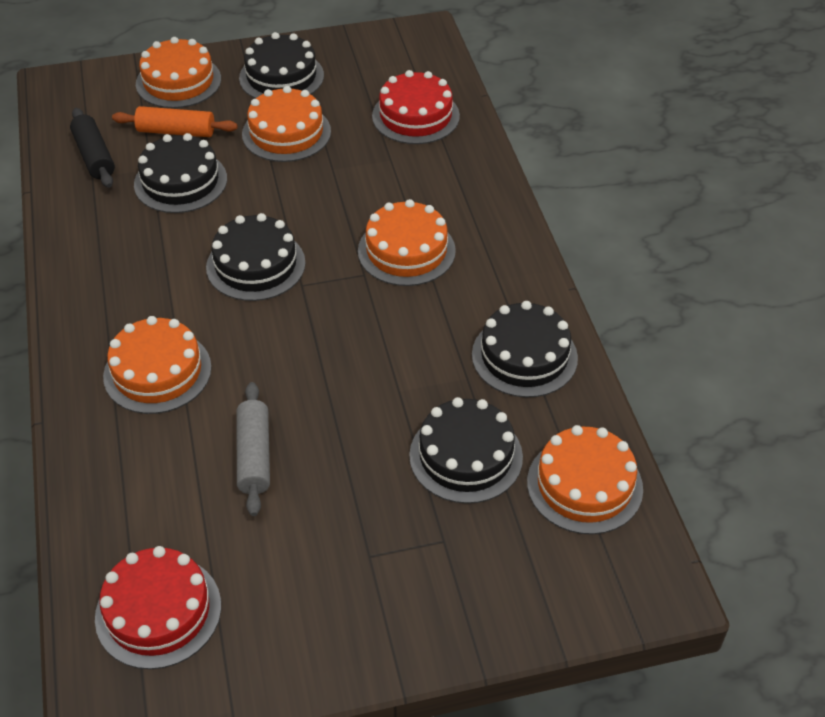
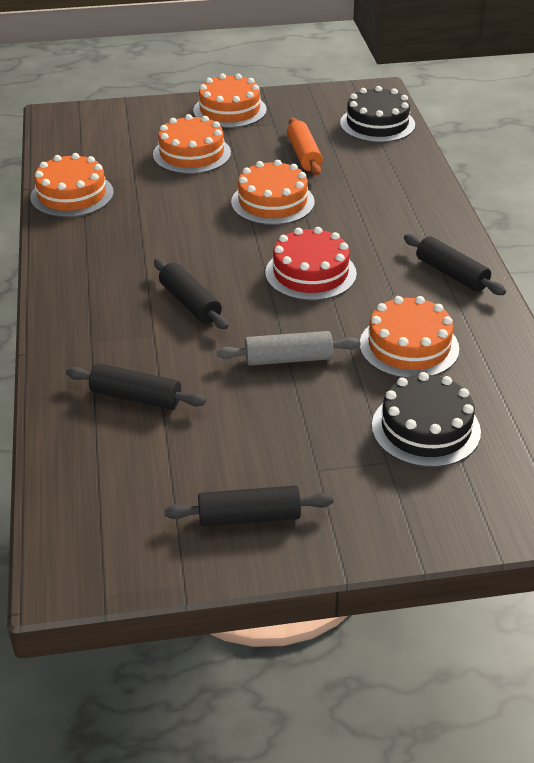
black cake: [134,133,227,213] [206,213,306,301] [239,32,324,99] [409,397,523,504] [472,301,578,398] = 5 -> [340,86,415,143] [372,372,481,467] = 2
black rolling pin: [70,108,115,188] = 1 -> [66,363,206,410] [154,259,228,329] [164,485,333,527] [404,234,506,295] = 4
red cake: [95,546,221,669] [372,70,460,144] = 2 -> [265,227,357,301] = 1

